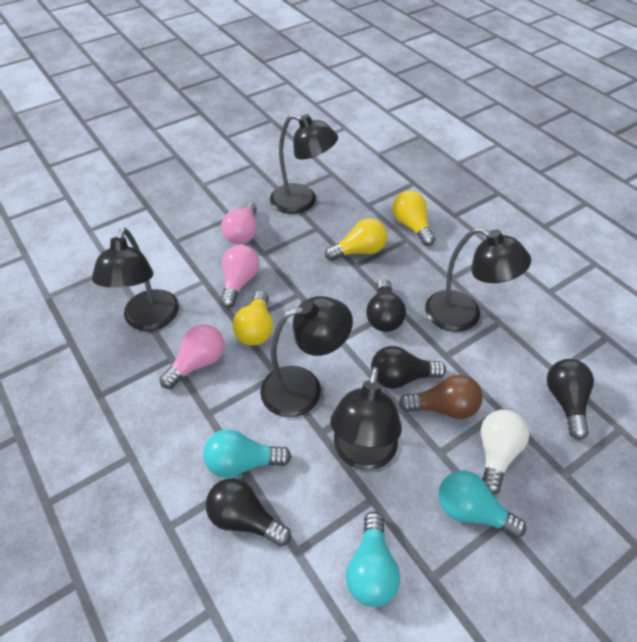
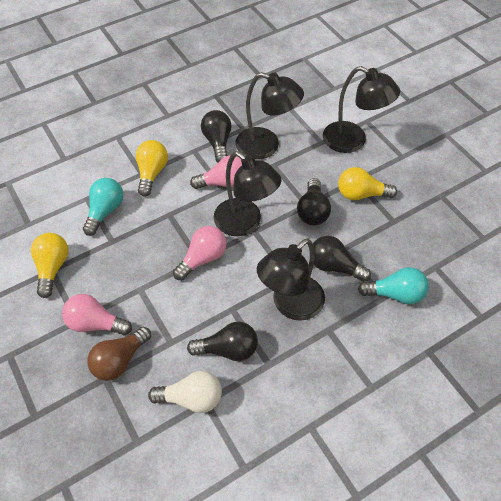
black lamp: [92,227,179,331] [260,296,353,418] [270,114,338,214] [330,366,402,470] [425,227,531,332] = 5 -> [214,151,281,236] [236,72,304,159] [257,238,325,321] [323,66,400,153] = 4
turquoise light bulb: [203,429,292,478] [346,511,400,607] [438,471,526,538] = 3 -> [83,178,123,236] [358,267,429,304] = 2

